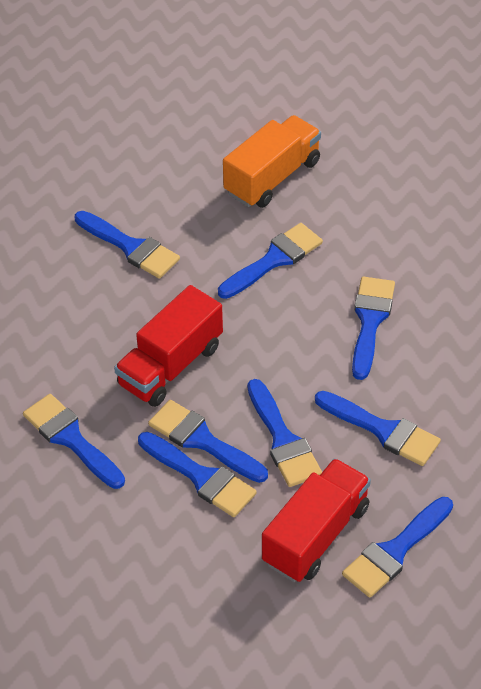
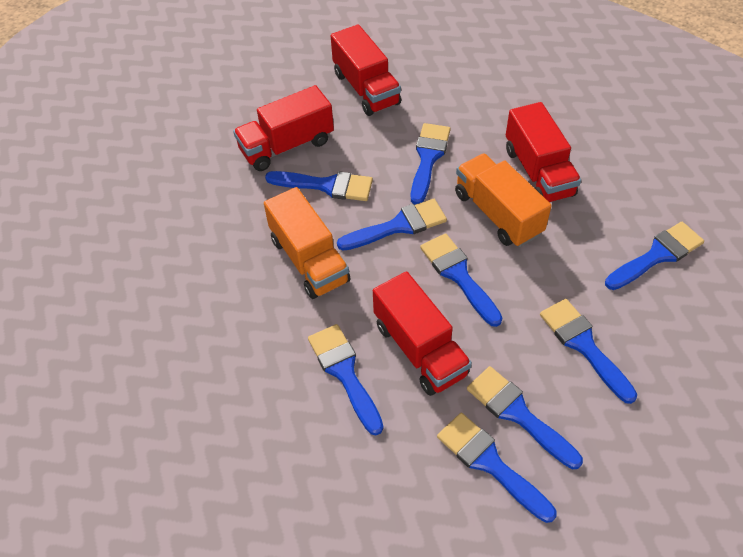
orange truck: [223,115,321,208] = 1 -> [264,187,351,299] [455,153,552,247] = 2
red truck: [114,285,223,407] [262,458,371,582] = 2 -> [233,85,334,171] [331,24,401,116] [373,271,472,396] [506,102,581,202] = 4

